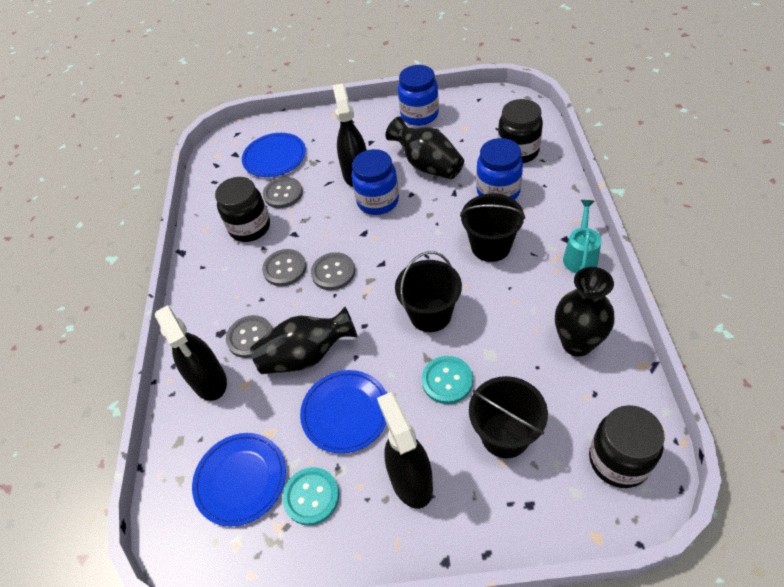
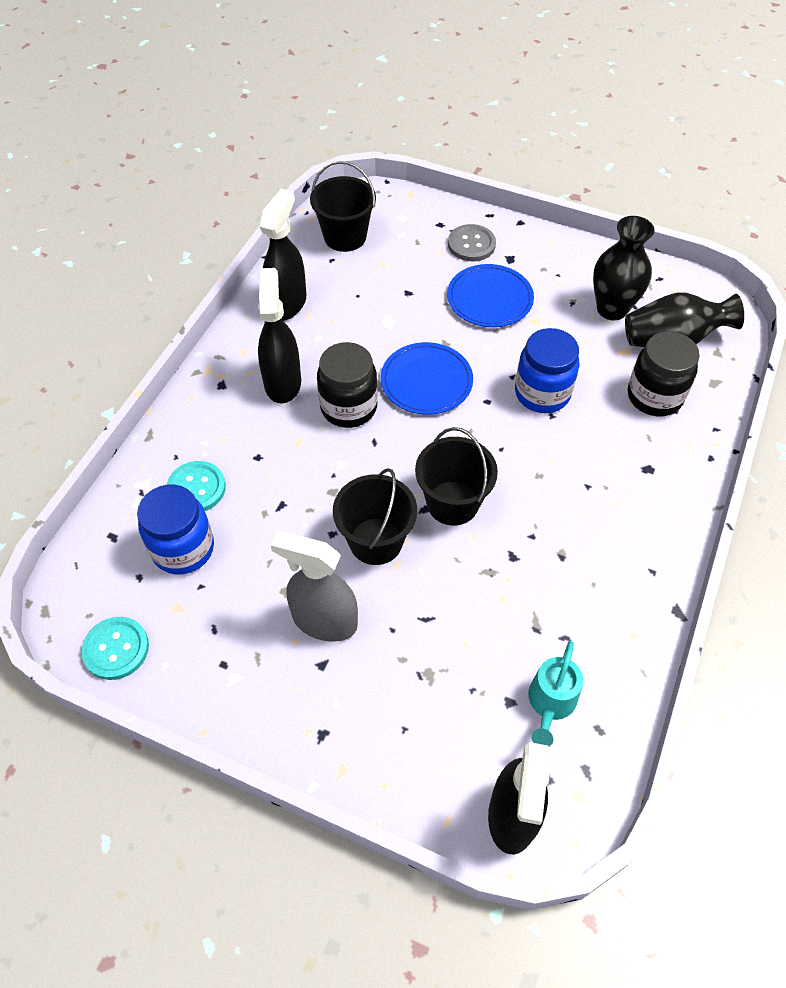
black jar: [215,177,270,242] [498,99,543,163] [589,405,665,488] = 3 -> [317,342,378,428] [628,331,700,416] = 2
black vase: [250,307,358,374] [386,116,464,179] [555,267,614,357] = 3 -> [593,216,655,320] [625,292,744,347] = 2
blue jar: [351,149,399,215] [398,65,439,126] [476,138,523,200] = 3 -> [137,484,214,575] [515,328,579,413] = 2
blue plate: [192,433,286,527] [242,133,306,177] [300,370,387,453] = 3 -> [381,342,473,415] [447,264,534,327] = 2
grey button: [226,315,272,358] [262,249,306,286] [263,177,303,208] [311,252,355,290] = 4 -> [448,224,496,261] = 1
grey spray bottle: none = 0 -> [271,531,358,642] = 1

